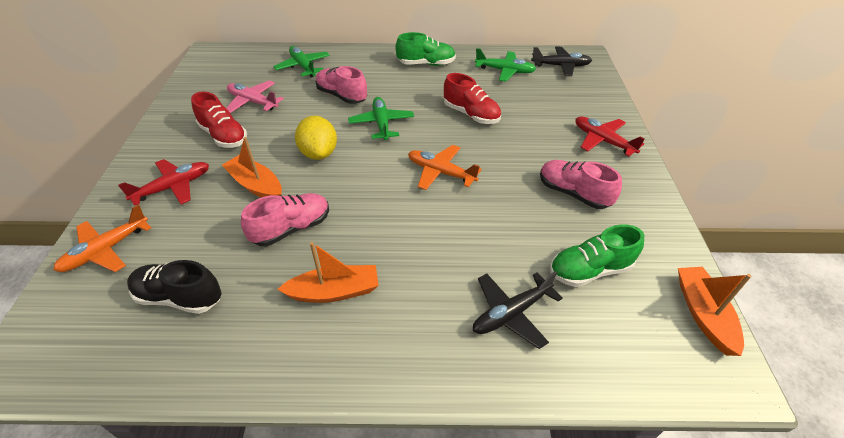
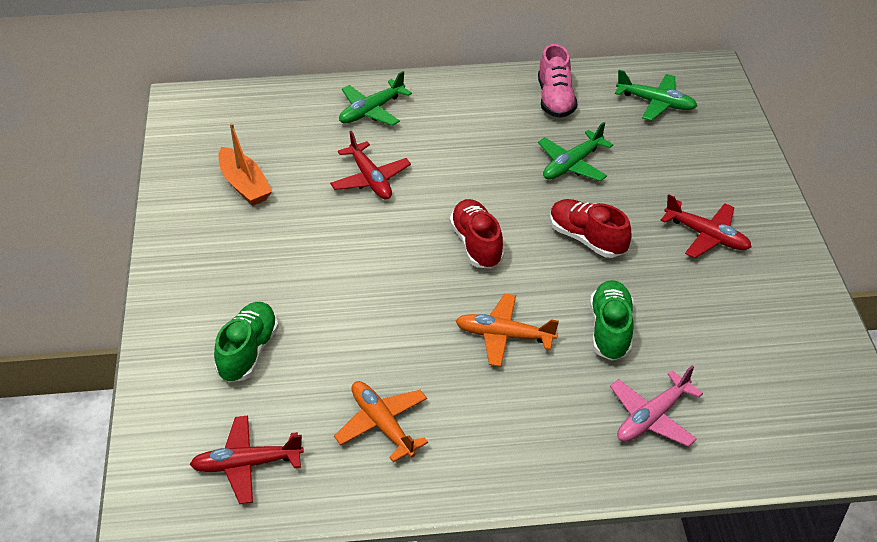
black plane: [473,271,563,349] [531,47,592,76] = 2 -> none = 0
black shoe: [127,260,222,314] = 1 -> none = 0
orange boat: [222,137,282,198] [277,242,379,303] [678,267,752,356] = 3 -> [218,123,272,206] = 1
pink shoe: [241,193,329,246] [316,66,367,104] [540,160,622,209] = 3 -> [538,44,577,118] = 1
red plane: [118,159,209,206] [575,116,645,156] = 2 -> [190,416,304,504] [330,131,411,200] [660,194,752,258] = 3
yellow lemon: [295,116,337,160] = 1 -> none = 0

